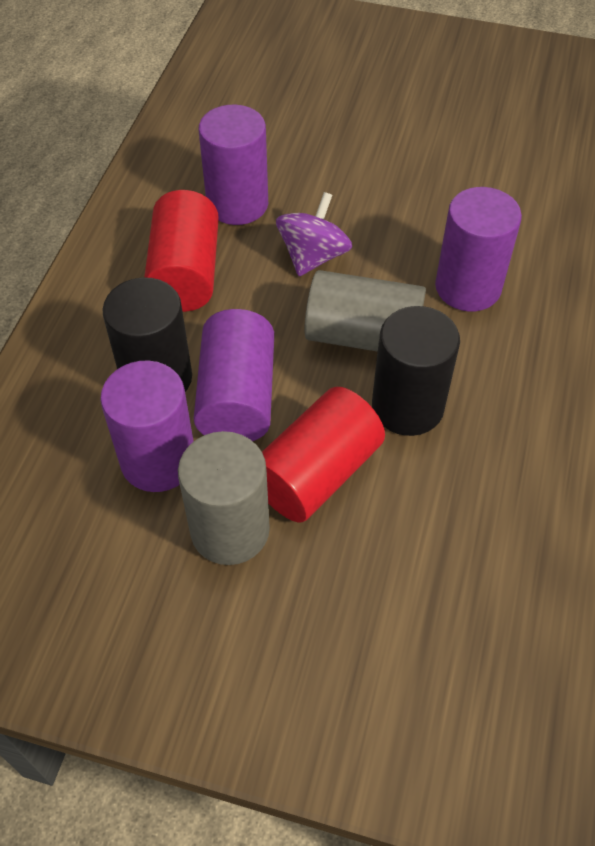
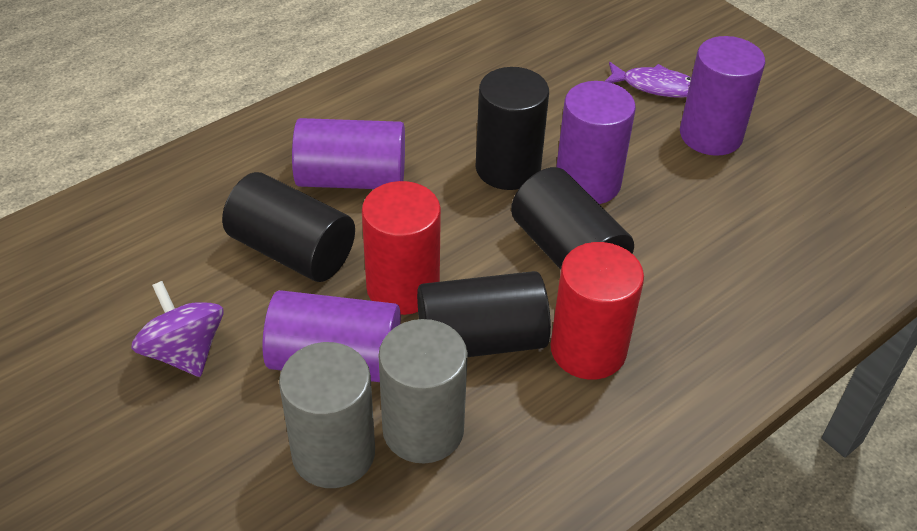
black cylinder: [102,277,192,392] [372,306,460,436] = 2 -> [222,172,355,282] [417,271,551,357] [475,67,549,190] [511,167,634,270] = 4
purple fish: none = 0 -> [605,62,691,98] = 1

